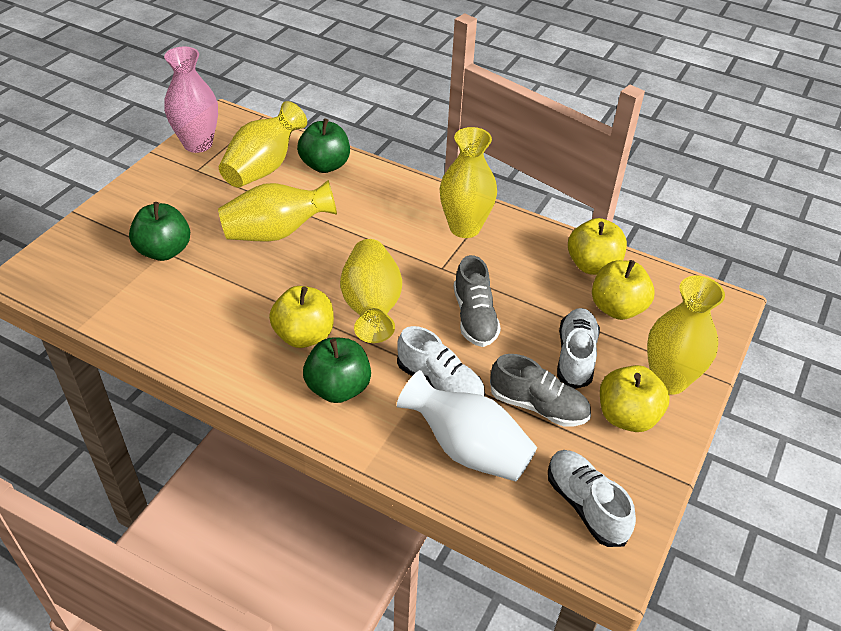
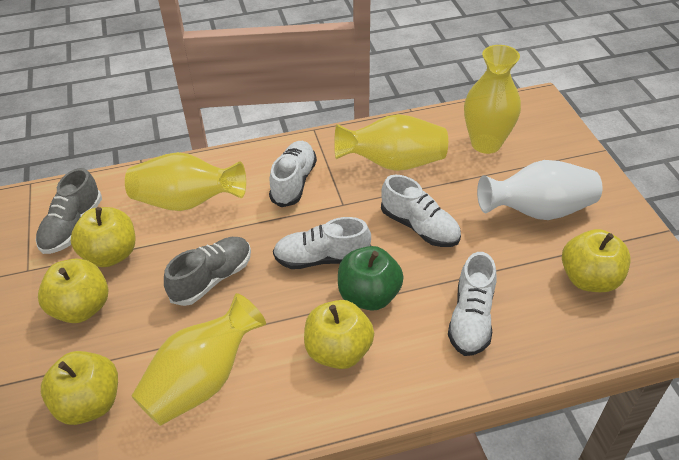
green apple: [129,202,190,261] [297,119,350,173] [303,337,371,403] = 3 -> [338,246,404,311] = 1
pink vase: [164,46,218,153] = 1 -> none = 0
white shoe: [397,326,485,396] [548,450,636,547] [557,308,600,389] = 3 -> [269,141,317,207] [273,217,371,269] [381,175,461,247] [448,252,497,356] = 4
yellow apple: [269,286,334,348] [568,218,627,275] [592,260,655,320] [600,365,670,432] = 4 -> [38,258,108,323] [41,351,118,425] [70,207,135,267] [304,300,374,369] [562,229,631,292] = 5
yellow vase: [218,180,337,242] [219,101,307,188] [340,239,402,343] [440,127,497,238] [647,276,725,394] = 5 -> [125,152,246,211] [131,293,266,426] [334,114,448,171] [464,45,521,154] = 4

